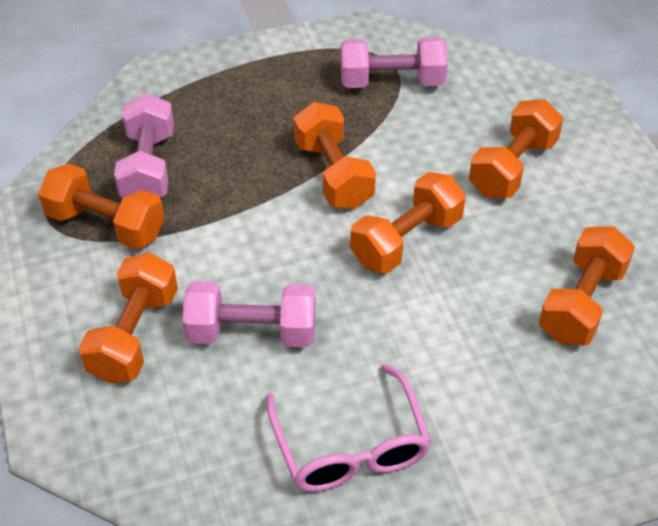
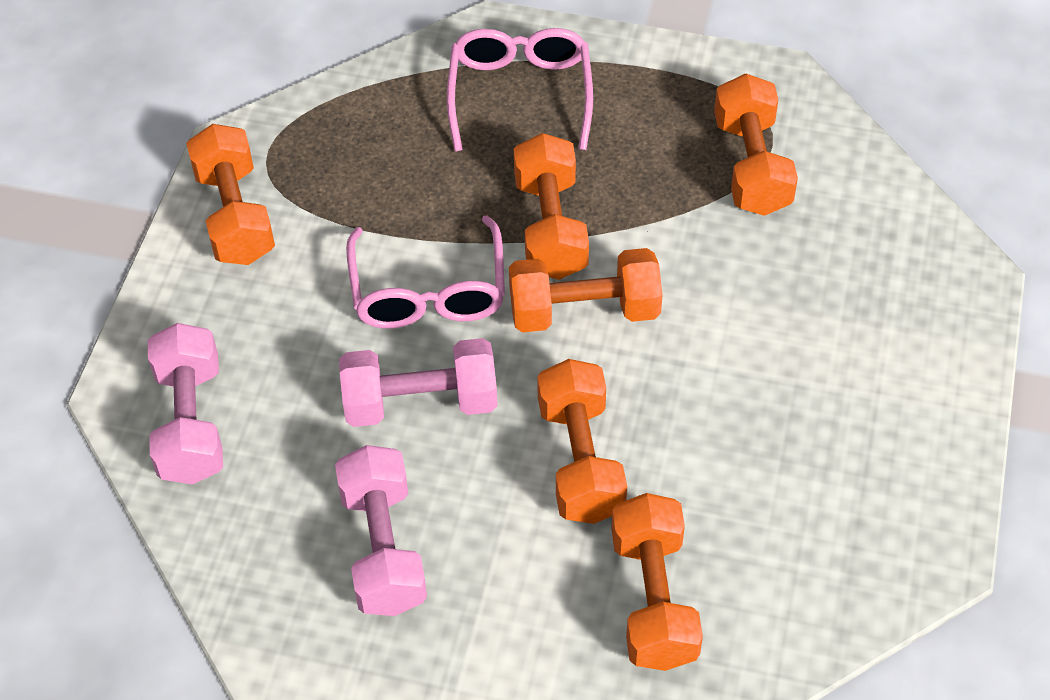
pink glasses: [266,364,431,492] = 1 -> [346,215,505,329] [447,28,593,151] = 2

